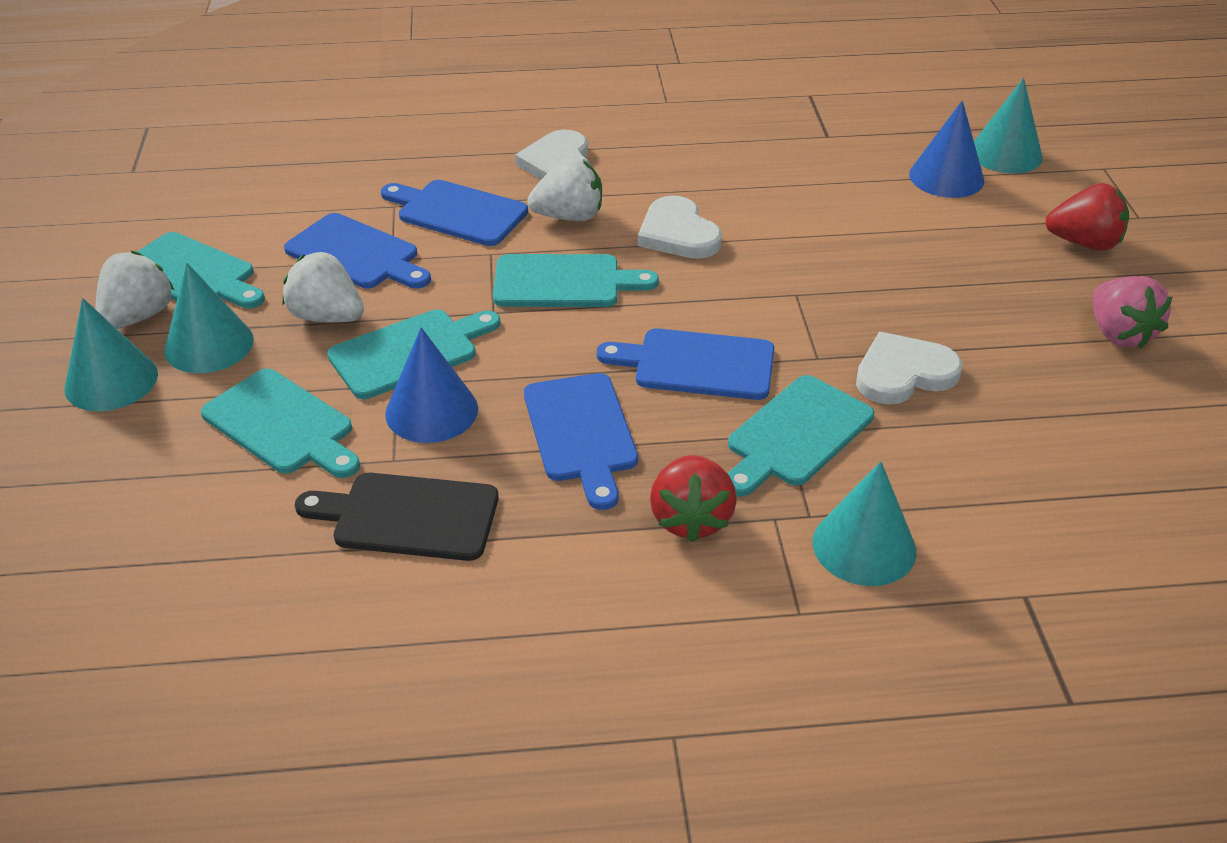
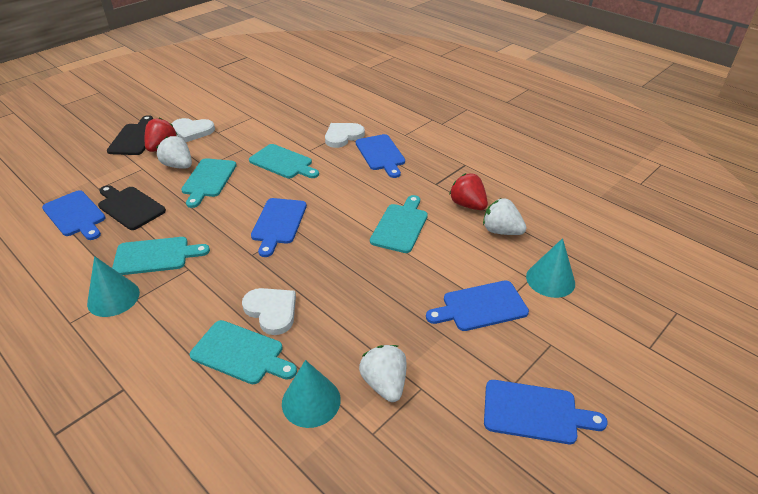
black cutting board: [295,473,499,561] = 1 -> [98,185,166,230] [107,115,153,155] = 2
blue cone: [385,327,478,443] [909,100,984,198] = 2 -> none = 0
blue cutting board: [284,213,431,288] [381,180,528,246] [524,373,638,510] [597,328,774,400] = 4 -> [42,190,106,240] [251,198,307,257] [356,134,405,178] [426,281,529,331] [484,380,608,444] = 5
pink strawberry: [1093,276,1172,349] = 1 -> none = 0
turquoise cone: [64,298,158,411] [165,263,254,373] [813,461,917,586] [974,78,1043,174] = 4 -> [87,256,140,317] [282,360,341,428] [526,238,575,298] = 3

